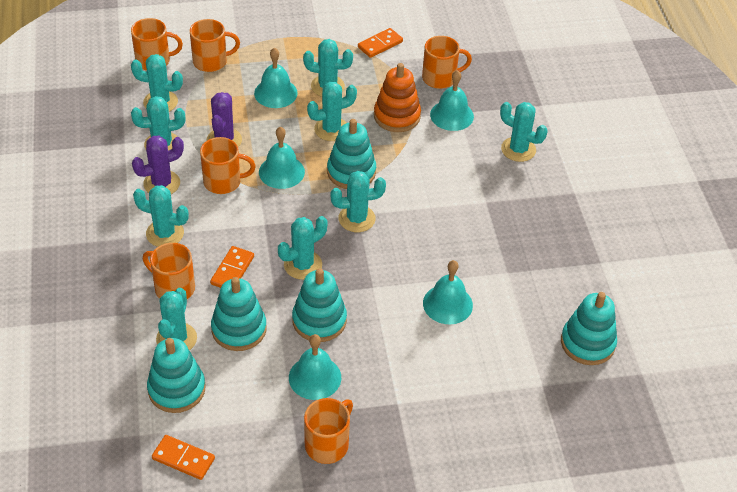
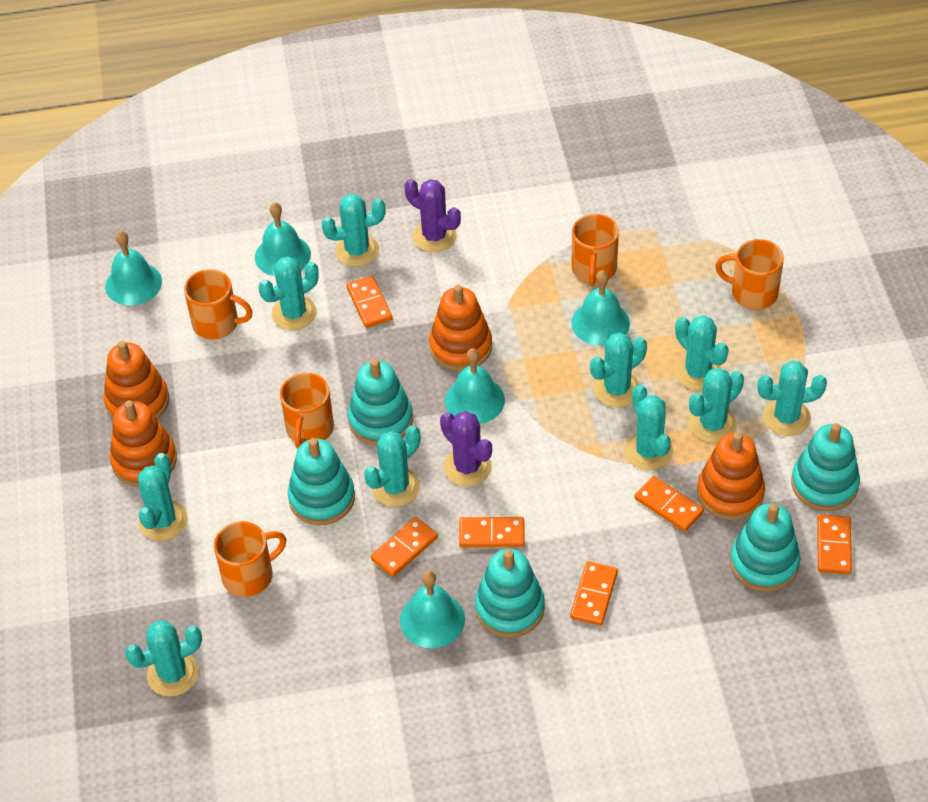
orange domino: [152,435,215,480] [210,246,254,288] [358,28,403,58] = 3 -> [346,276,393,328] [371,517,438,577] [459,517,525,547] [570,561,618,626] [634,476,704,532] [817,515,852,574] = 6
orange mug: [131,18,183,71] [143,243,195,299] [190,19,240,72] [200,137,256,194] [304,398,353,464] [422,36,472,89] = 6 -> [184,269,253,340] [214,521,286,597] [280,373,334,449] [572,214,619,286] [715,239,784,310] = 5
orange stacking toy: [374,63,421,132] = 1 -> [104,341,169,419] [110,400,177,487] [429,285,492,371] [697,432,765,520] = 4
turquoise cactus: [131,54,183,112] [131,96,185,151] [133,185,189,247] [156,288,197,351] [278,216,327,280] [303,39,353,97] [307,82,357,141] [330,171,386,232] [500,102,548,162] = 9 -> [125,621,202,697] [138,453,188,541] [259,256,319,330] [321,194,386,267] [364,425,420,507] [590,332,647,407] [625,384,673,470] [675,315,729,390] [689,368,744,443] [757,361,827,436] = 10

